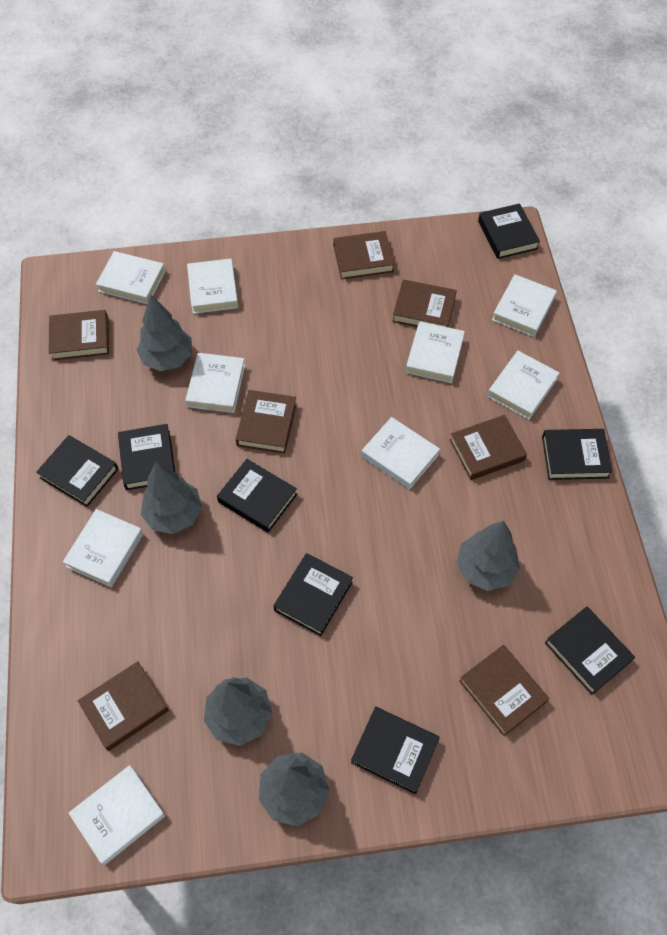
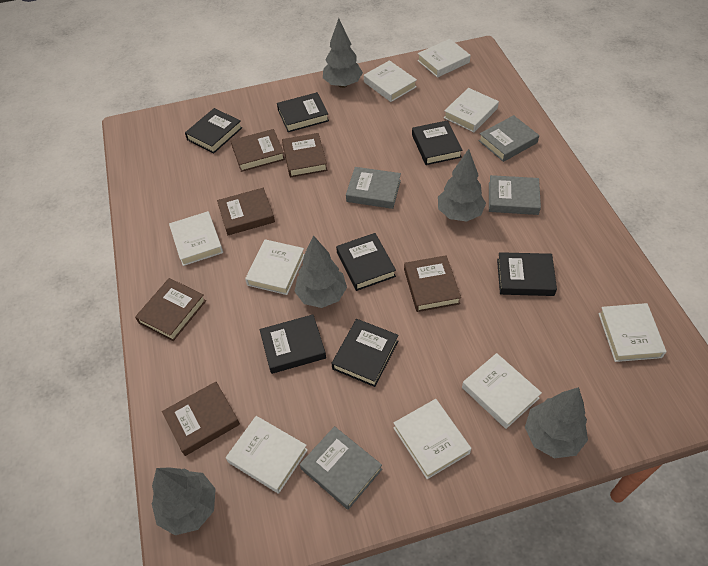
black book: [36,435,118,507] [118,424,175,490] [217,459,297,533] [273,553,353,636] [351,707,440,794] [478,203,540,259] [542,429,612,480] [545,607,635,695] = 8 -> [185,108,242,153] [260,314,326,374] [277,92,329,132] [331,319,399,387] [336,233,396,291] [412,120,463,165] [497,252,557,296] = 7
brown book: [49,310,109,360] [78,661,169,751] [236,390,297,454] [333,231,394,279] [392,280,457,327] [450,415,527,480] [459,645,549,736] = 7 -> [135,278,206,341] [162,382,240,456] [217,188,275,235] [231,129,285,172] [282,133,327,178] [404,255,461,312] = 6
grey book: none = 0 -> [300,426,382,510] [346,167,401,209] [479,115,539,162] [489,175,541,215] = 4

